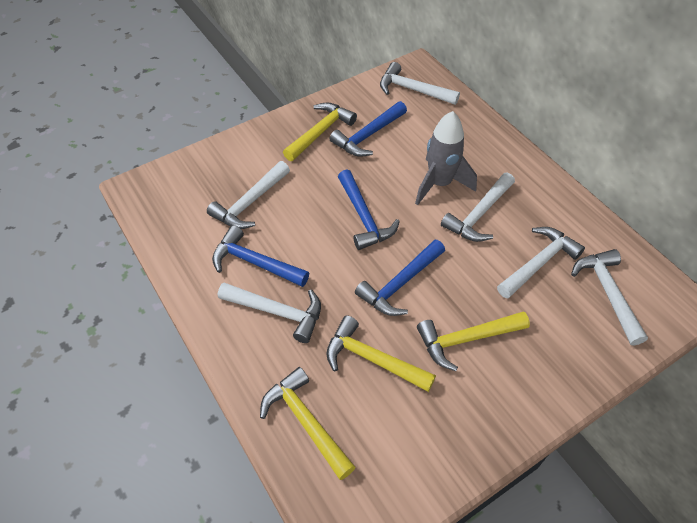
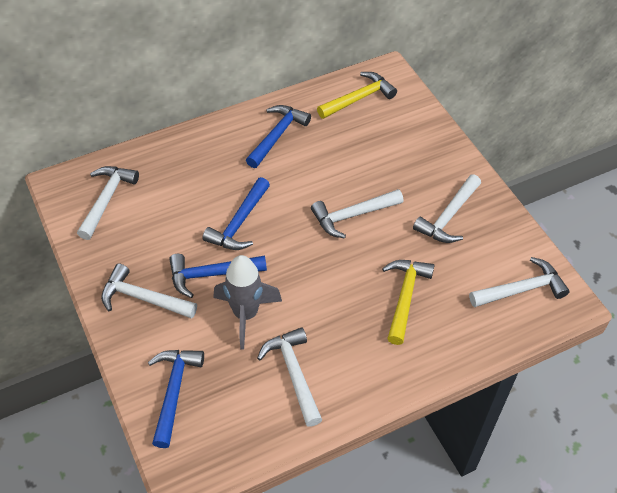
yellow hammer: [260,367,355,480] [283,102,357,161] [326,315,436,392] [417,311,530,371] = 4 -> [317,72,397,119] [382,260,435,345] = 2

